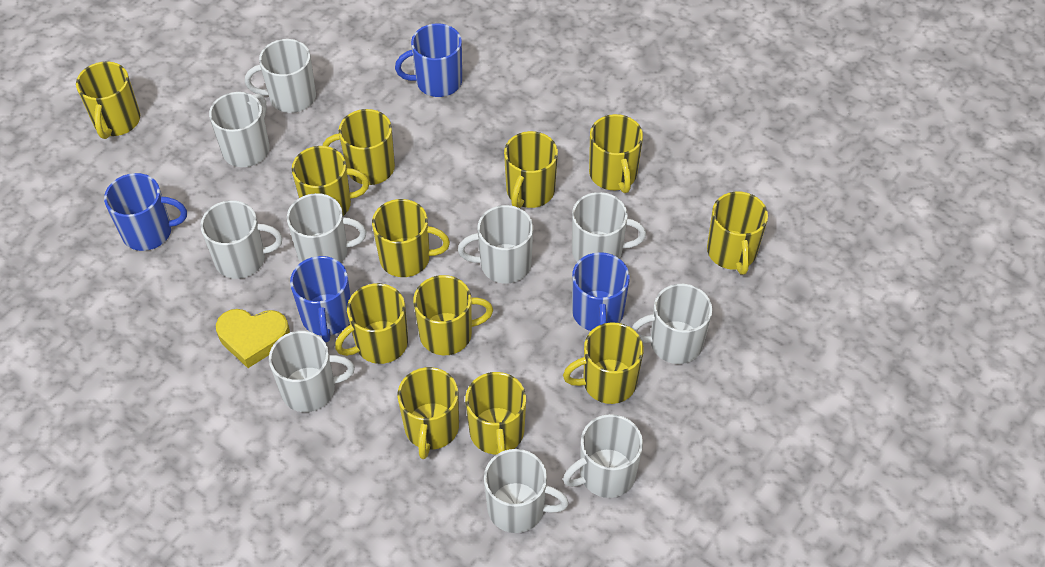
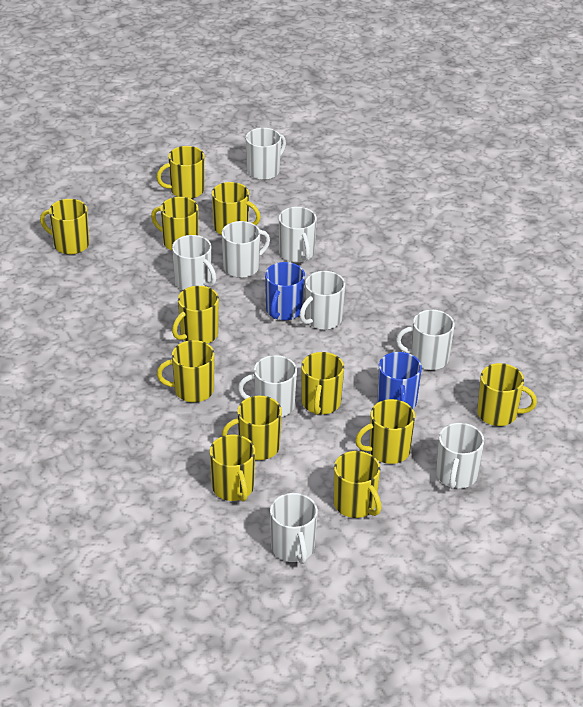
blue mug: [104,173,187,251] [290,256,351,342] [395,23,462,97] [572,252,630,331] = 4 -> [265,262,305,321] [378,352,422,409] = 2
white mug: [200,200,282,279] [209,92,270,167] [245,39,316,113] [269,331,355,412] [287,193,366,263] [458,205,533,284] [484,449,569,533] [563,414,643,498] [572,192,646,262] [632,284,712,364] = 10 -> [172,235,216,290] [222,221,270,278] [238,355,297,417] [246,128,286,180] [270,493,318,564] [279,207,317,263] [300,271,345,330] [396,310,455,370] [436,423,484,489] = 9
yellow heart: [216,309,290,368] = 1 -> none = 0

